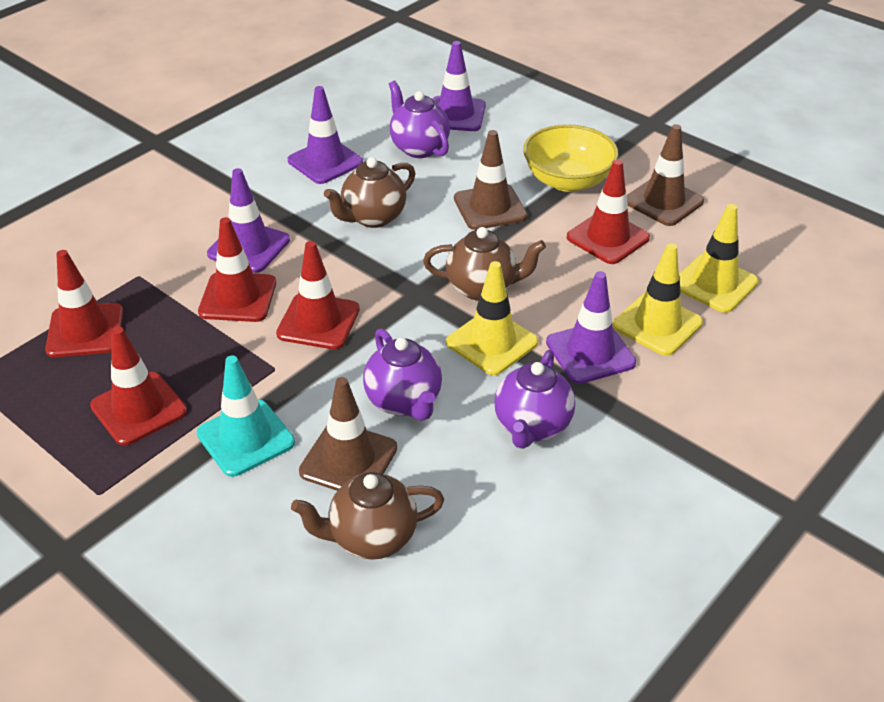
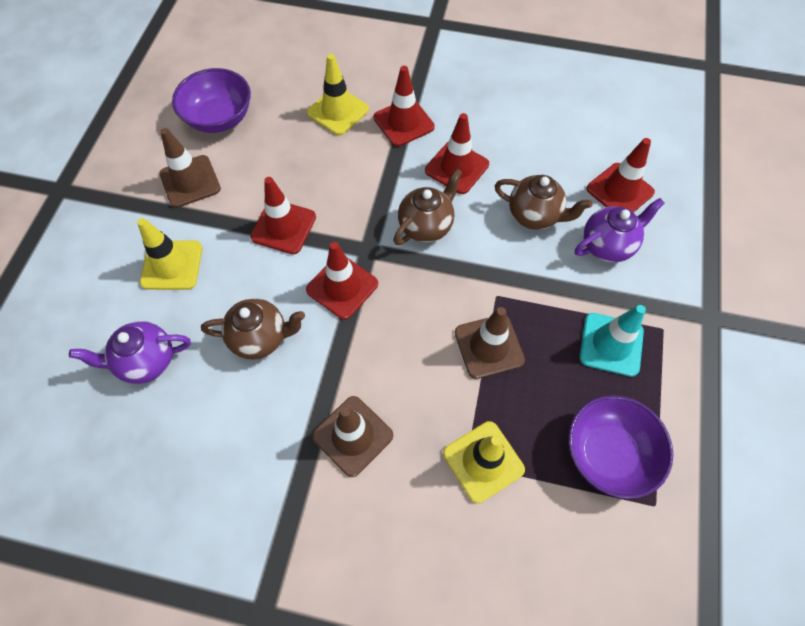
purple bowl: none = 0 -> [172,68,251,133] [568,395,673,499] = 2
purple teapot: [363,328,442,421] [389,81,450,158] [494,350,575,449] = 3 -> [69,321,191,384] [575,198,664,262] = 2
purple traffic cone: [207,168,290,273] [288,86,363,184] [432,41,486,131] [546,271,636,384] = 4 -> none = 0
yellow bowl: [523,124,618,192] = 1 -> none = 0

